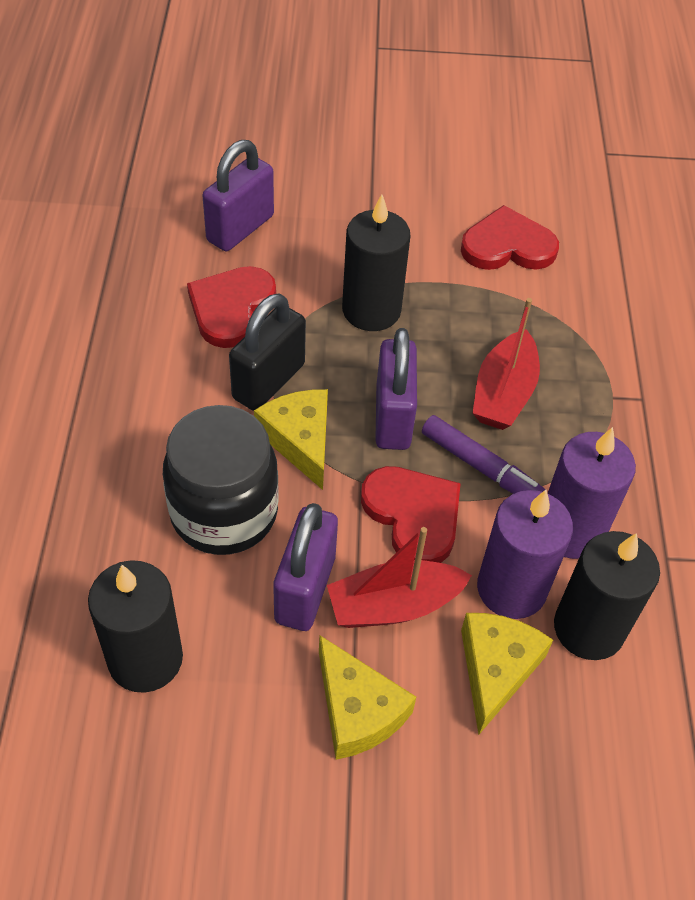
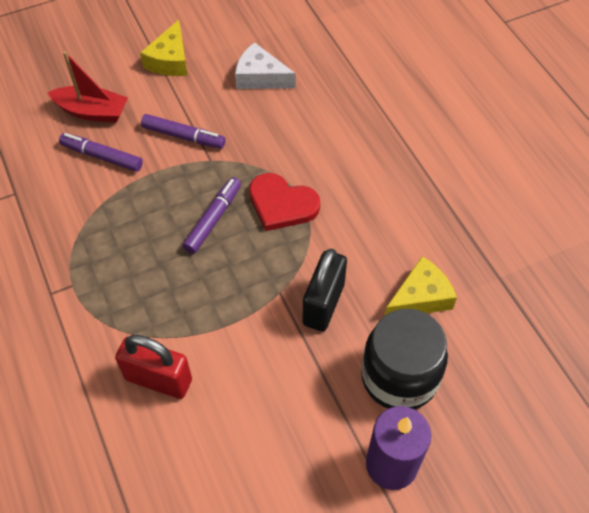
black candle: [88,560,183,693] [342,194,411,331] [554,531,660,660] = 3 -> none = 0
purple candle: [477,490,573,619] [547,427,636,559] = 2 -> [366,406,431,490] = 1
purple marker: [422,415,546,494] = 1 -> [59,133,143,172] [141,114,225,149] [183,177,241,254] = 3
purple padlock: [202,140,274,251] [273,503,338,631] [375,328,417,450] = 3 -> none = 0
red boat: [327,527,472,628] [473,298,540,430] = 2 -> [47,51,128,123] = 1
red heart: [187,266,276,348] [361,466,461,563] [461,205,559,270] = 3 -> [249,173,320,231] = 1
red padlock: none = 0 -> [115,335,192,399] = 1
white cheese: none = 0 -> [235,42,296,89] = 1
yellow cheese: [254,389,328,490] [319,635,416,760] [461,613,553,734] = 3 -> [140,20,188,76] [384,256,457,316] = 2

